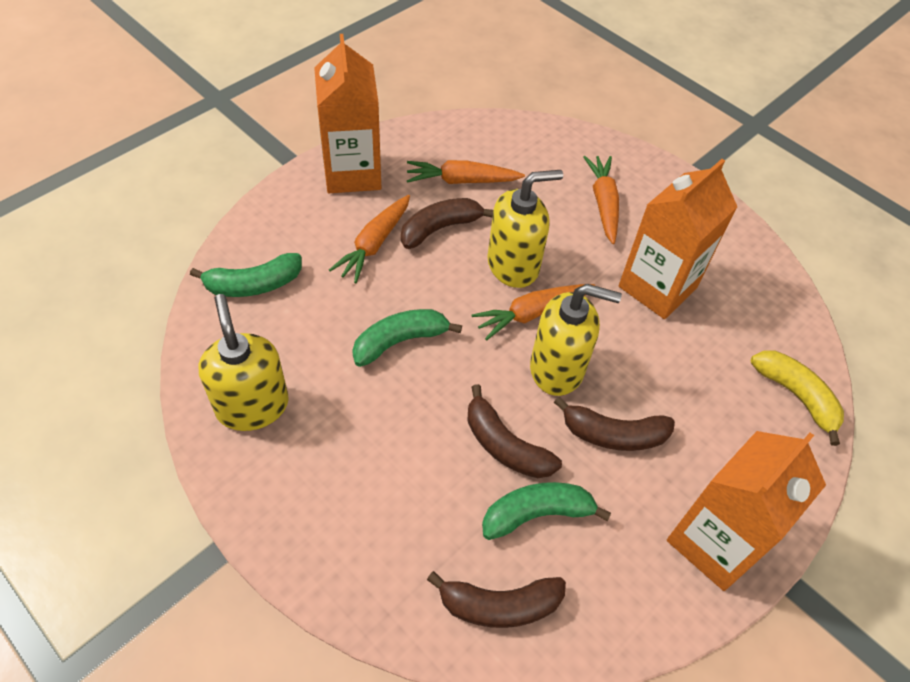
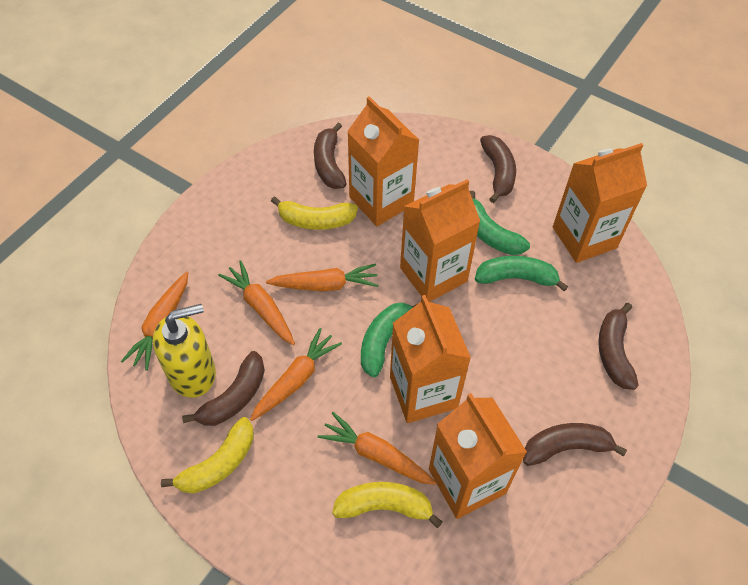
brown banana: [401,198,493,249] [427,571,566,628] [468,384,562,478] [554,397,675,451] = 4 -> [182,351,265,426] [314,123,346,189] [480,135,516,203] [523,423,627,466] [598,303,639,390] = 5
orange carrot: [329,195,410,283] [407,160,525,184] [471,284,595,341] [584,156,619,244] = 4 -> [121,272,188,370] [218,260,295,345] [250,328,342,421] [266,264,378,291] [318,412,436,485] = 5
orange carton: [314,34,381,193] [619,159,737,319] [667,431,826,591] = 3 -> [347,96,419,226] [390,295,471,423] [400,179,480,302] [429,393,527,519] [553,143,647,263] = 5
yellow banana: [751,350,844,446] = 1 -> [161,417,254,494] [271,197,358,230] [332,482,442,528] = 3
yellow soap dispenser: [198,294,289,431] [487,170,563,288] [530,284,622,396] = 3 -> [153,304,216,398] = 1

